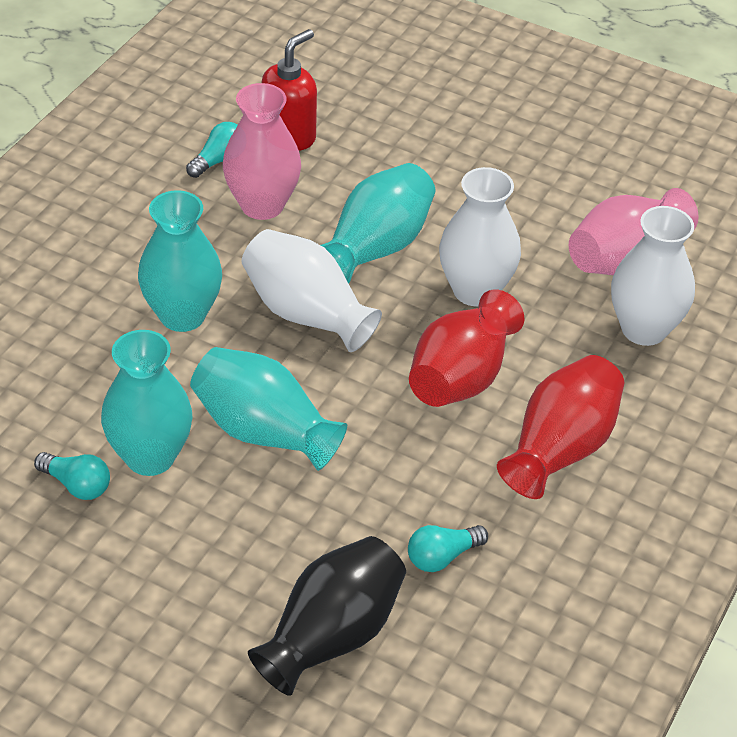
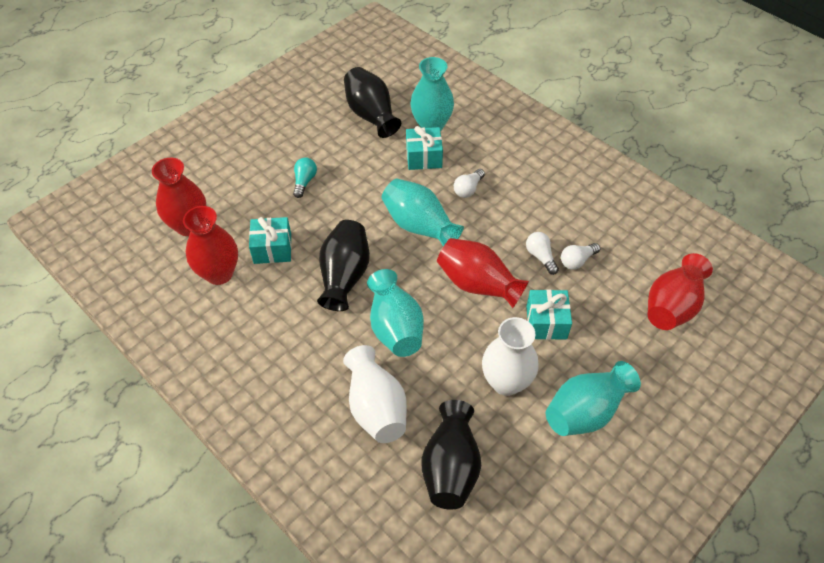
black vase: [248,536,406,696] = 1 -> [317,220,370,311] [344,67,401,138] [421,400,481,510] = 3
pink vase: [223,83,301,220] [569,188,699,275] = 2 -> none = 0
red soap dispenser: [262,29,317,151] = 1 -> none = 0
red vase: [409,290,524,407] [497,355,624,499] = 2 -> [152,158,207,236] [183,206,238,285] [437,238,529,308] [647,253,713,330] = 4
turquoise gift: none = 0 -> [249,217,292,264] [406,126,443,170] [526,289,572,340] = 3
turquoise light bulb: [34,452,110,500] [186,122,238,178] [408,525,488,572] = 3 -> [293,157,317,198] = 1
white light bulb: none = 0 -> [454,169,485,198] [526,232,559,275] [561,243,600,270] = 3
white vase: [242,229,382,352] [439,167,521,306] [611,206,695,346] = 3 -> [343,345,407,443] [482,317,539,396] = 2

